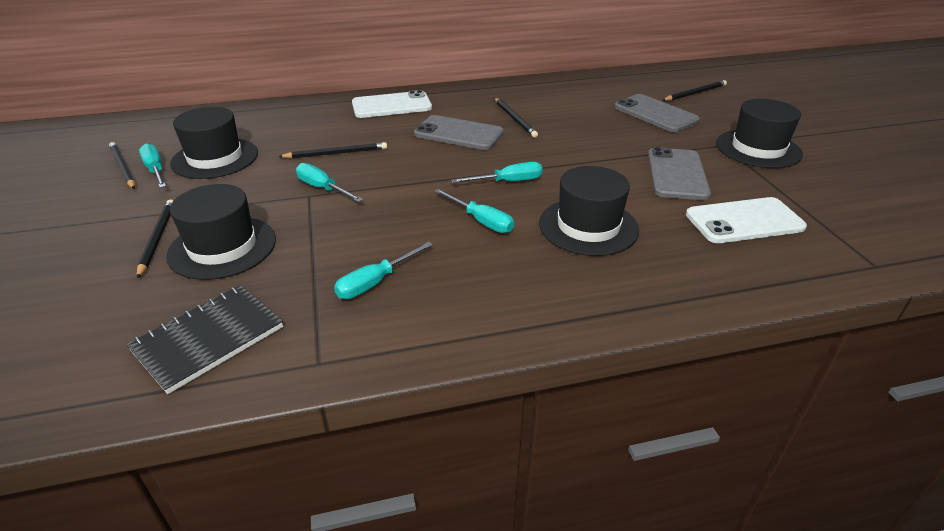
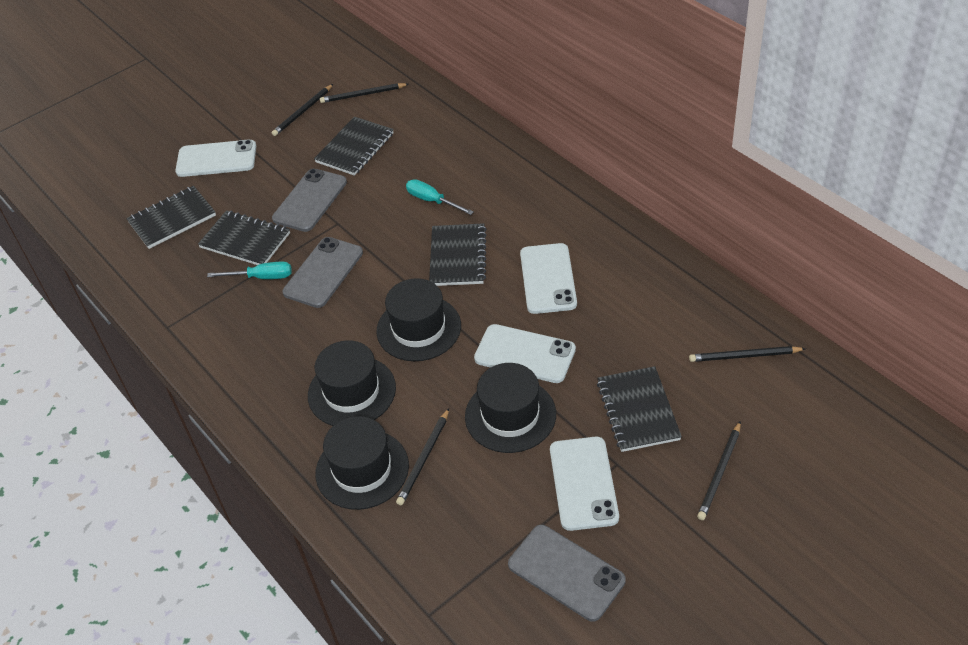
black notebook: [126,285,283,394] = 1 -> [126,186,216,249] [198,210,290,265] [314,117,394,176] [429,223,486,286] [597,366,682,452] = 5
turquoise screwdriver: [139,143,166,188] [296,163,363,202] [334,241,433,299] [434,189,514,233] [451,162,543,183] = 5 -> [207,262,292,279] [406,179,473,215] = 2
white phone: [352,90,432,118] [686,197,807,243] = 2 -> [175,139,256,177] [474,324,576,383] [520,243,577,314] [550,437,619,531] = 4

